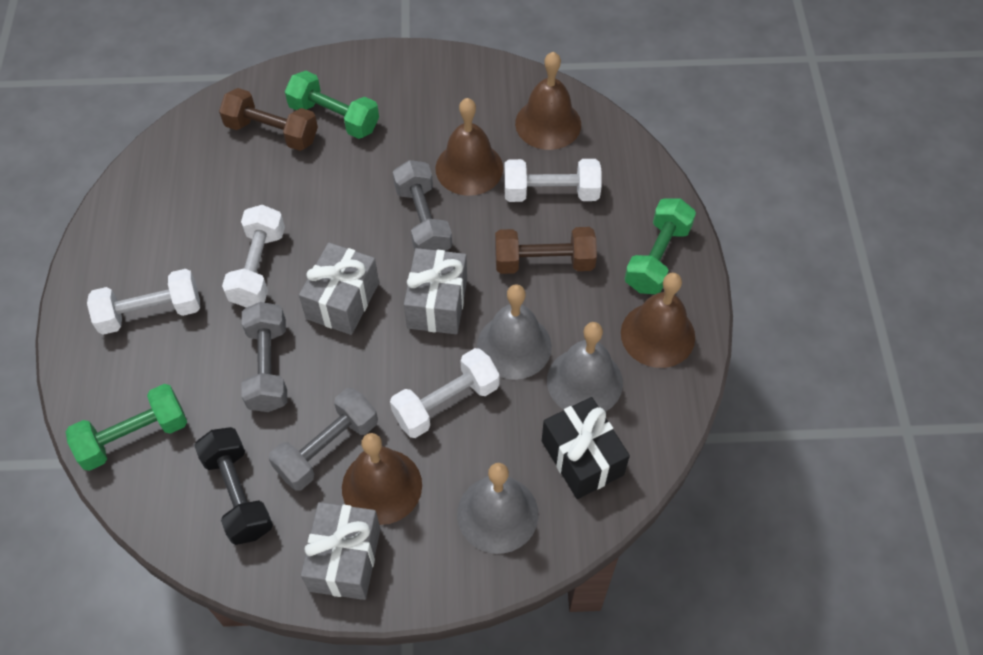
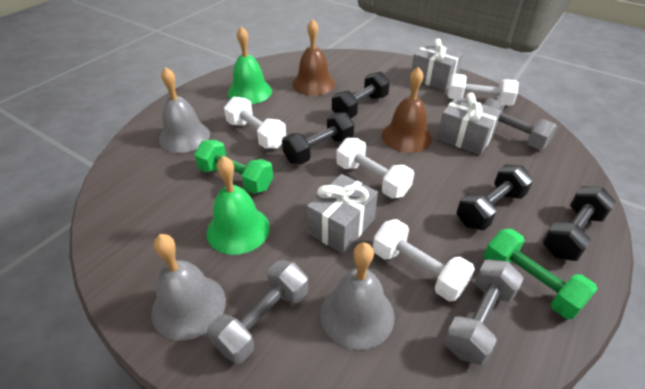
black dumbbell: [194,427,273,545] = 1 -> [282,112,354,165] [332,71,390,118] [456,165,533,230] [542,186,616,261] = 4
black gift: [542,397,630,499] = 1 -> none = 0
brown bell: [342,433,422,525] [436,98,503,196] [515,52,581,150] [621,273,695,368] = 4 -> [292,19,335,96] [382,67,432,153] = 2
brown dumbbell: [219,88,318,151] [495,227,597,274] = 2 -> none = 0
green bell: none = 0 -> [207,156,270,255] [228,26,272,104] = 2
green dumbbell: [66,384,187,471] [285,71,379,139] [625,198,696,294] = 3 -> [194,140,273,194] [484,229,597,319] = 2

